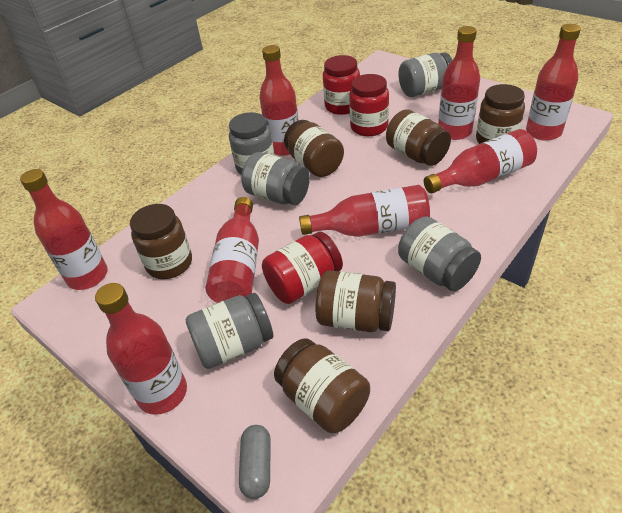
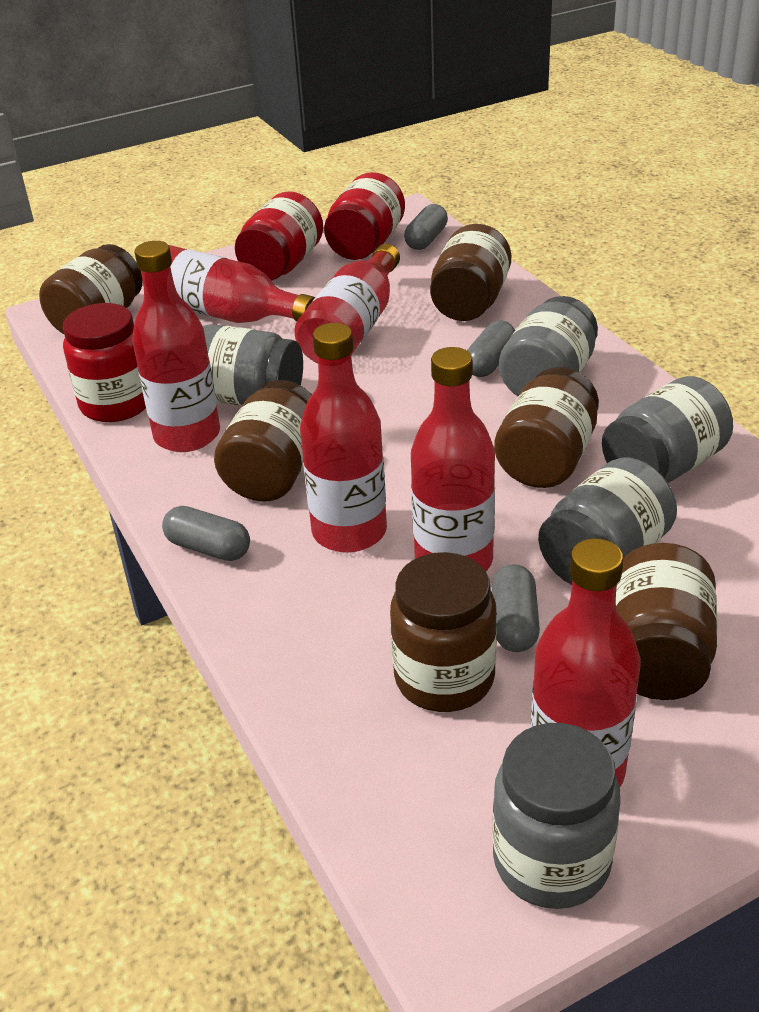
grey capsule: [239,425,271,499] = 1 -> [162,506,250,561] [404,204,448,250] [467,320,515,377] [492,564,540,652] = 4
red bottle: [20,169,108,290] [95,283,187,415] [206,197,259,303] [259,45,299,156] [299,185,430,237] [424,129,537,194] [438,26,480,140] [526,24,581,141] = 8 -> [132,241,220,452] [169,245,315,323] [294,244,400,363] [300,323,387,553] [411,347,495,571] [531,538,640,787] = 6

